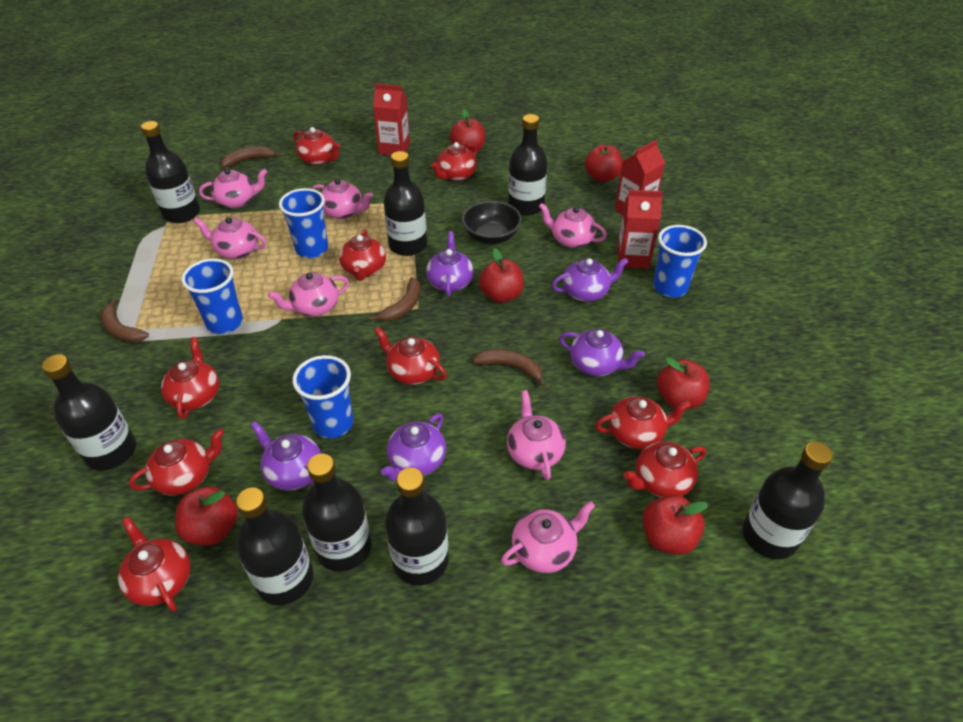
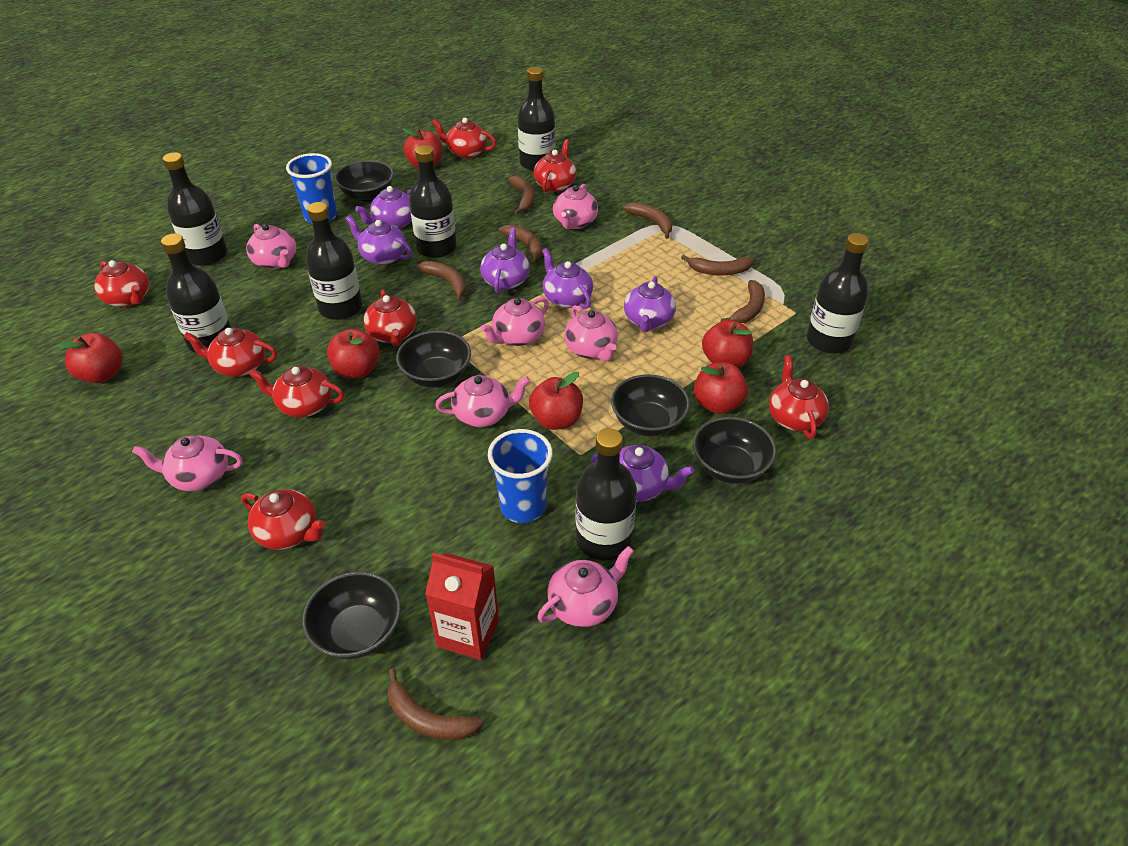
black bottle: [42,354,136,470] [141,121,200,223] [236,487,313,605] [302,454,372,571] [384,151,427,256] [385,468,449,585] [508,114,548,216] [743,442,833,559] = 8 -> [161,234,231,353] [163,152,227,266] [306,202,363,320] [409,145,457,258] [518,67,555,171] [575,428,637,560] [807,233,869,354] = 7
black bowl: [462,201,522,244] = 1 -> [302,572,401,659] [335,160,394,202] [396,330,471,387] [611,374,690,436] [693,417,777,484] = 5
blue cup: [181,258,243,334] [279,188,328,258] [293,355,354,438] [653,225,707,298] = 4 -> [286,153,337,223] [488,429,553,523] = 2
brown banana: [101,298,149,342] [221,146,281,167] [368,277,421,321] [472,349,546,387] = 4 -> [388,668,483,740] [416,261,467,302] [499,224,543,265] [508,176,535,215] [623,202,672,239] [681,255,753,275] [721,280,765,323] = 7
purple teapot: [251,421,321,491] [381,414,446,482] [426,231,474,297] [552,258,629,302] [559,329,645,376] = 5 -> [346,216,412,265] [355,186,412,229] [480,228,530,293] [542,248,593,309] [591,445,694,502] [624,276,676,332] = 6
red carton: [373,83,410,156] [615,139,665,215] [617,190,663,269] = 3 -> [425,553,499,660] = 1
red teapot: [118,517,191,612] [129,429,224,495] [161,337,219,419] [294,127,340,166] [339,229,386,281] [374,327,447,385] [431,142,478,181] [595,396,691,449] [624,441,706,497] = 9 -> [94,260,149,307] [184,327,277,377] [241,489,325,550] [249,366,344,417] [363,290,417,346] [432,118,496,159] [534,139,577,192] [769,355,829,439] = 8

